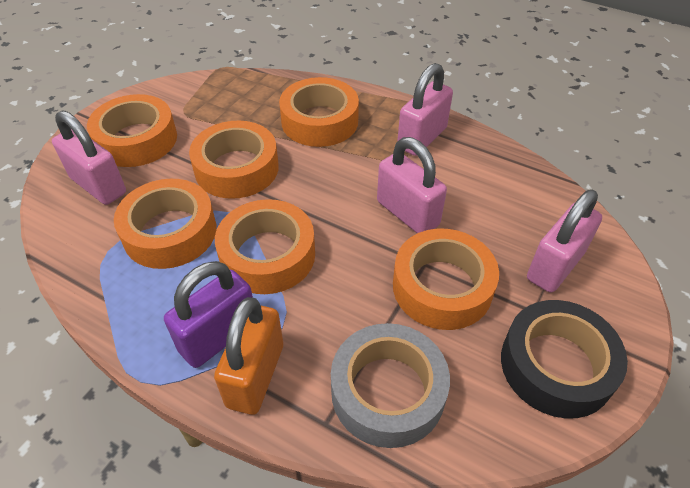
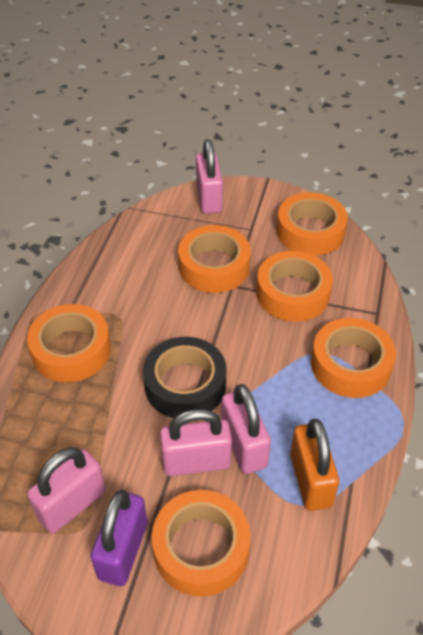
grey tape: [331,323,450,448] = 1 -> none = 0

